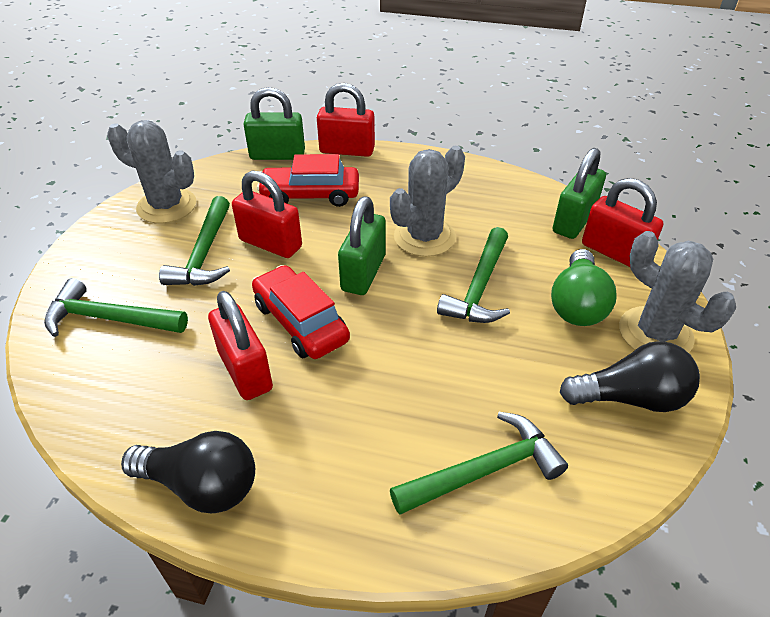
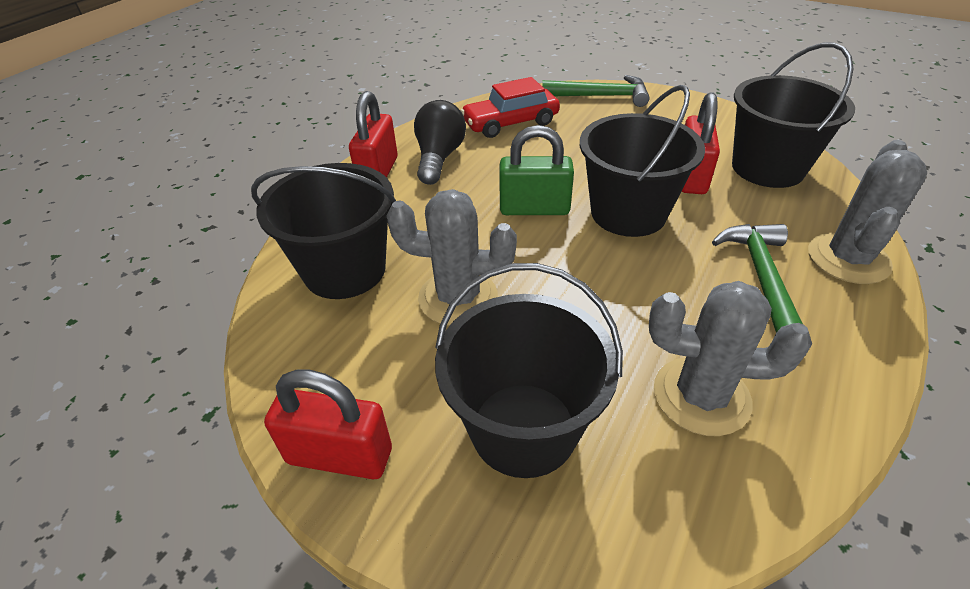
black bucket: none = 0 -> [251,163,396,299] [435,263,623,478] [580,85,705,237] [732,42,855,188] = 4
black light bulb: [121,431,255,513] [560,341,700,412] = 2 -> [414,100,466,185] = 1
green hammer: [44,278,188,337] [159,196,230,286] [390,412,568,515] [437,227,510,323] = 4 -> [542,75,650,107] [712,224,803,333] = 2
green light bulb: [551,249,617,326] = 1 -> none = 0
green padlock: [244,87,305,160] [338,196,386,295] [553,148,606,239] = 3 -> [499,125,574,215] = 1
red car: [252,265,350,359] [257,154,359,207] = 2 -> [460,77,560,138] = 1
red padlock: [208,291,273,400] [232,170,302,258] [317,83,375,157] [582,178,664,267] = 4 -> [264,369,392,479] [349,91,398,177] [681,92,720,194] = 3

